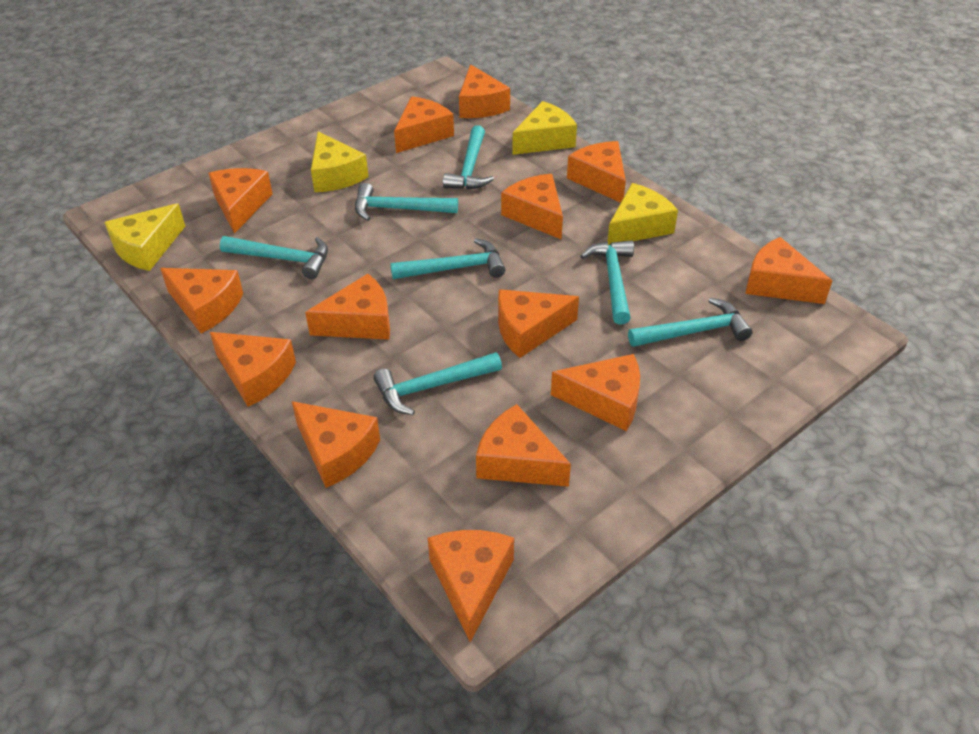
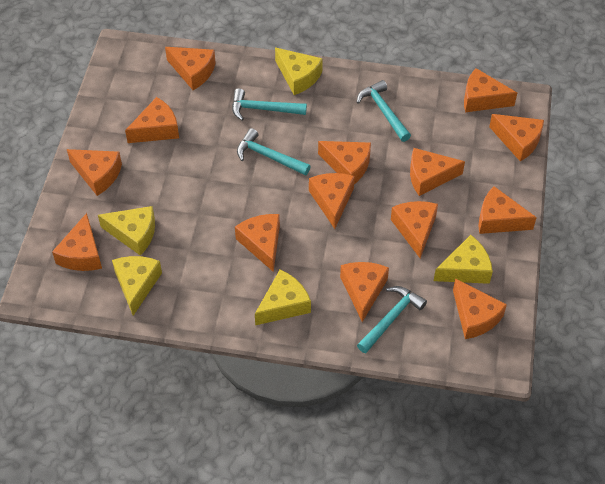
turquoise hammer: [220,236,328,279] [355,183,458,221] [373,352,502,415] [390,238,506,279] [443,125,494,189] [580,240,634,324] [628,298,753,347] = 7 -> [232,88,307,120] [237,128,311,176] [357,80,411,142] [357,286,427,353] = 4
yellow cheese: [104,203,185,271] [311,131,369,192] [512,101,577,155] [608,183,678,245] = 4 -> [98,206,155,256] [112,256,162,316] [255,270,311,325] [275,48,323,95] [434,235,493,284] = 5

